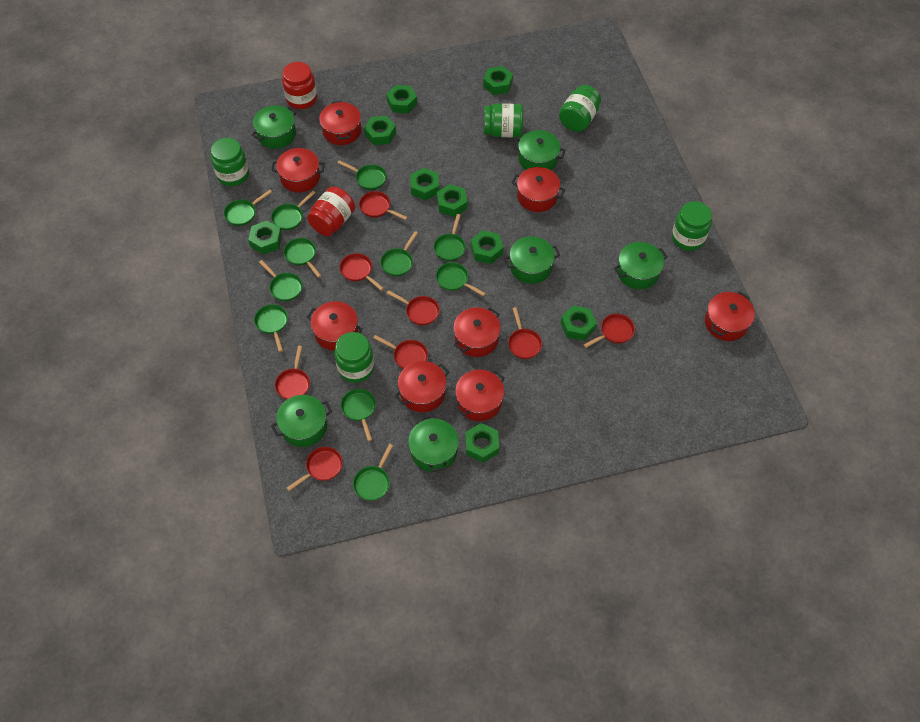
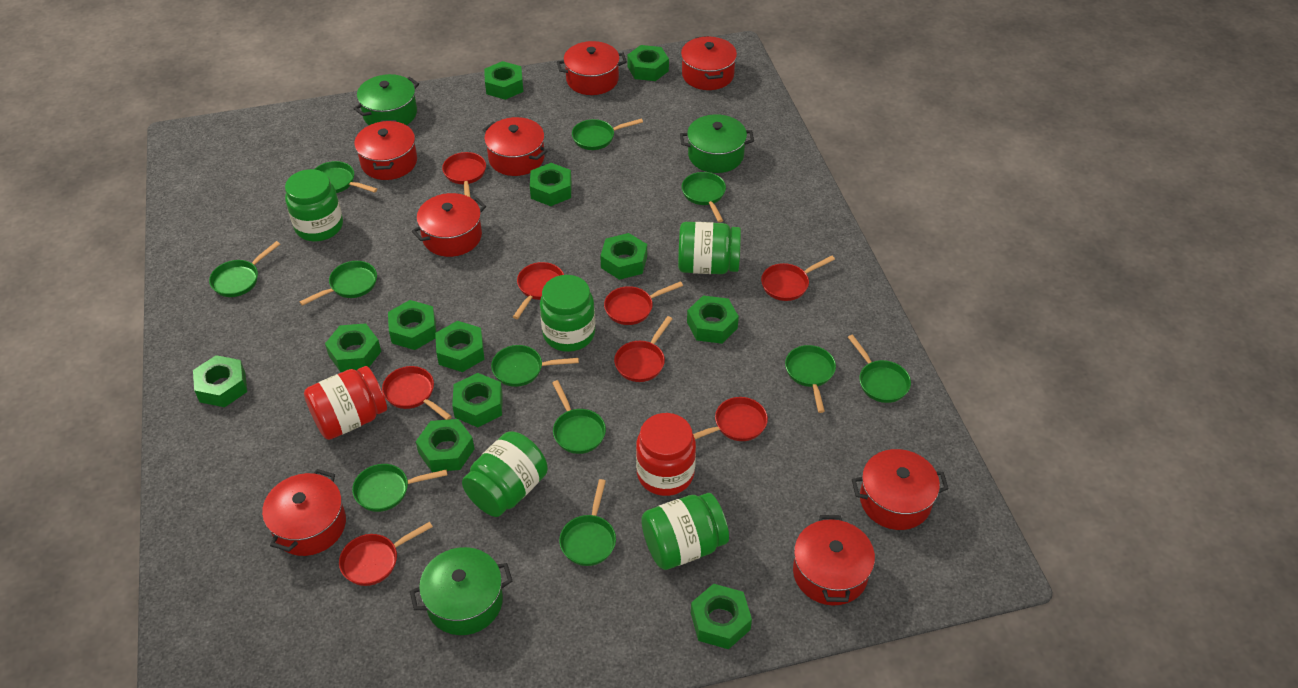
green nut: [248,221,282,255] [364,116,396,145] [386,85,417,114] [410,168,439,200] [437,184,467,217] [465,423,499,463] [471,230,504,264] [483,66,513,95] [561,305,597,341] = 9 -> [193,355,247,407] [325,323,381,372] [388,300,436,350] [416,419,474,472] [435,321,485,372] [452,373,503,427] [484,61,523,100] [530,163,572,206] [600,233,647,280] [627,45,669,81] [687,296,739,344] [691,584,752,649] = 12
green pot: [252,105,297,149] [271,395,332,447] [408,415,459,472] [504,236,560,284] [513,130,566,170] [614,242,668,289] = 6 -> [353,74,419,125] [410,547,512,635] [680,114,754,173] = 3

